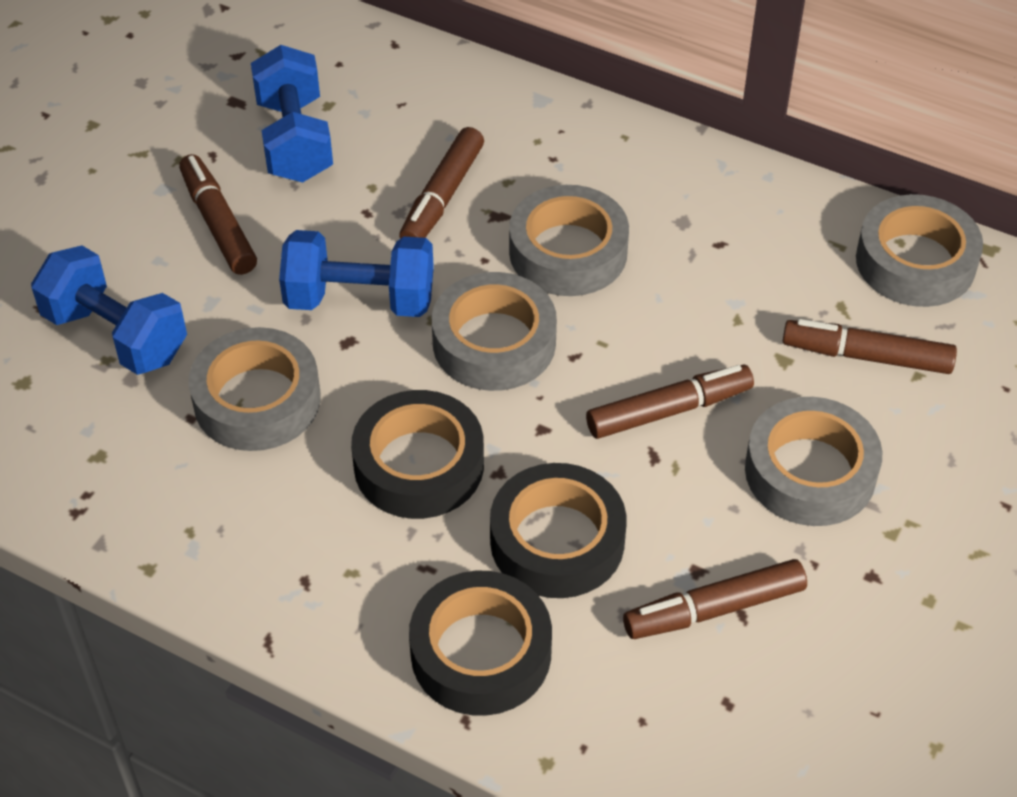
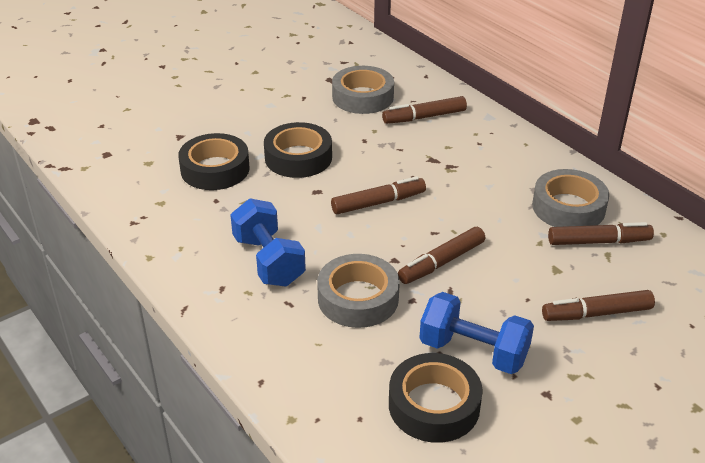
blue dumbbell: [31,245,187,375] [251,45,333,183] [279,230,434,317] = 3 -> [230,198,306,286] [419,292,534,374] = 2
grey tape: [188,327,321,451] [432,272,557,391] [509,185,629,296] [745,397,882,526] [856,194,983,307] = 5 -> [317,254,400,328] [332,66,394,114] [532,169,609,227] = 3

